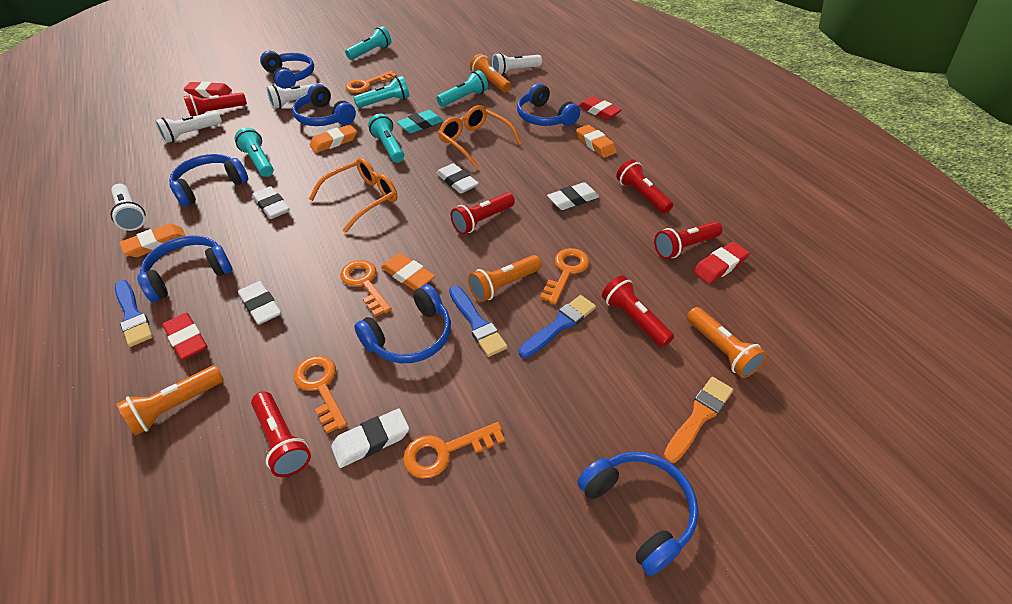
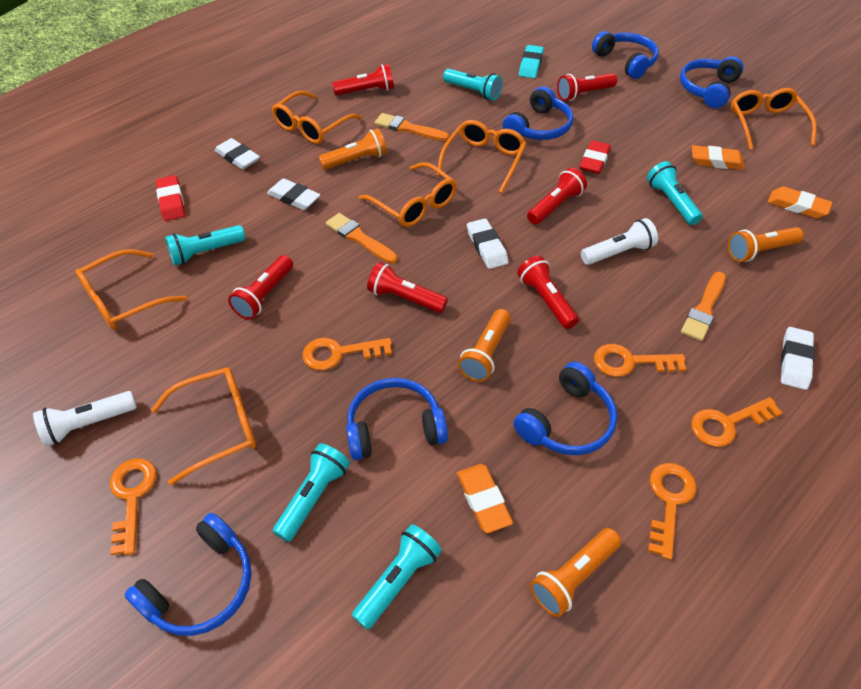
blue brush: [115,280,153,347] [449,286,508,357] [519,295,596,358] = 3 -> none = 0
blue headphones: [137,235,233,302] [169,154,248,207] [260,51,314,89] [292,84,356,126] [354,284,451,363] [517,83,580,126] [577,451,698,576] = 7 -> [124,513,252,636] [346,378,448,460] [503,86,573,140] [513,362,617,455] [592,31,659,79] [680,56,744,108] = 6
orange brush: [664,377,734,463] = 1 -> [326,213,398,264] [375,113,449,141] [681,272,726,341] = 3
orange eraser: [119,224,186,257] [310,124,357,153] [381,253,435,291] [576,125,617,158] = 4 -> [457,464,513,533] [692,145,745,170] [767,186,833,218] = 3
orange glasses: [309,158,397,232] [438,105,522,169] = 2 -> [75,249,187,330] [151,367,256,485] [271,91,362,144] [359,162,457,227] [437,120,527,193] [731,88,817,150] = 6
red eraser: [162,313,207,360] [184,81,232,97] [578,96,621,120] [693,242,750,284] = 4 -> [156,175,185,221] [580,140,611,174] = 2
white eraser: [238,281,281,325] [252,186,290,219] [331,409,409,468] [436,163,479,194] [547,182,599,210] = 5 -> [215,138,260,169] [267,178,321,210] [467,218,509,269] [781,327,815,390] = 4
white flashlight: [110,184,146,231] [155,111,222,143] [267,83,323,109] [492,53,542,75] = 4 -> [33,391,137,447] [581,218,658,265] = 2

